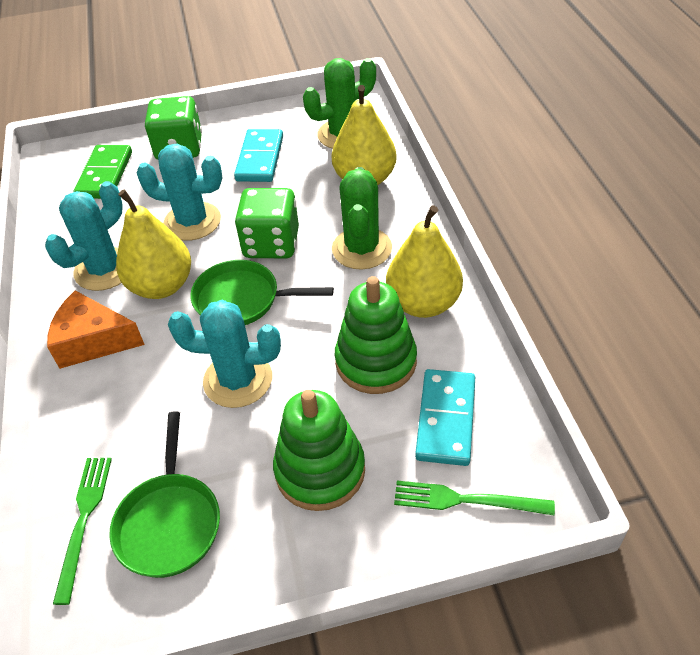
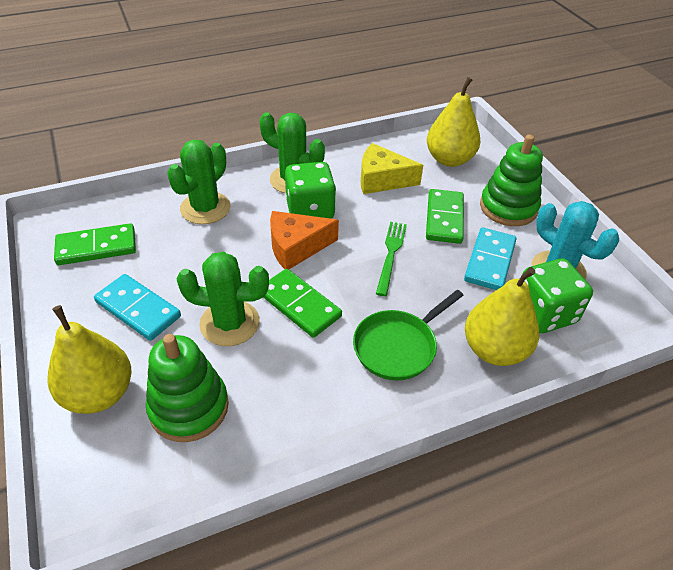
green cactus: [303,58,376,149] [332,167,392,270] = 2 -> [167,140,230,224] [177,252,269,346] [259,112,325,193] = 3
green domino: [73,145,132,199] = 1 -> [54,223,136,265] [263,269,342,338] [426,189,464,244] = 3
green fork: [53,458,112,605] [394,481,555,515] = 2 -> [376,222,407,296] = 1
green pan: [109,411,220,578] [190,260,334,325] = 2 -> [353,290,464,381] = 1
turquoise cactus: [45,181,123,291] [137,144,222,241] [168,300,281,408] = 3 -> [532,201,619,280] = 1
yellow cheese: none = 0 -> [361,143,423,194] = 1

